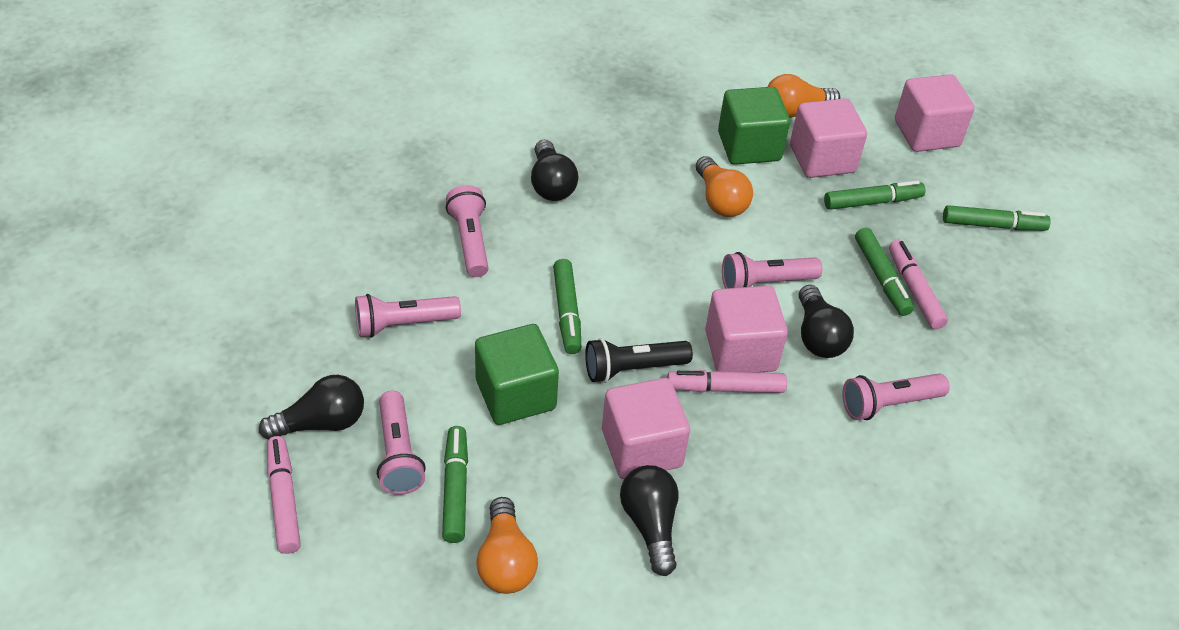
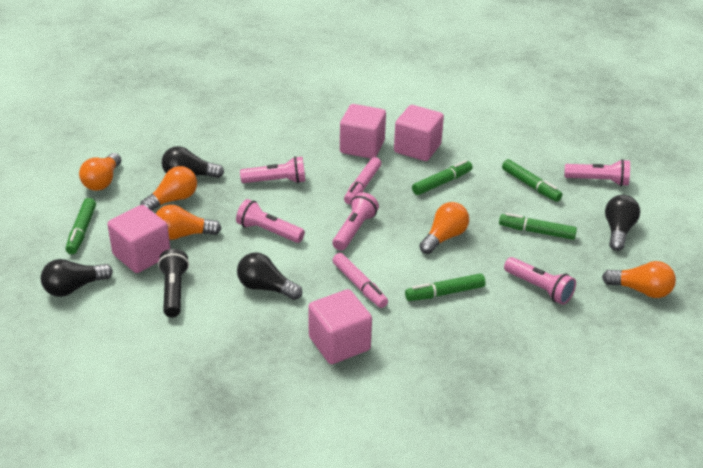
green cube: [475,324,559,425] [718,87,790,165] = 2 -> none = 0
orange light bulb: [476,497,538,594] [696,156,753,217] [767,74,840,118] = 3 -> [79,153,121,191] [140,166,197,211] [156,205,222,240] [419,202,469,254] [602,261,676,298] = 5
pink marker: [267,436,301,554] [667,370,787,393] [889,240,948,329] = 3 -> [332,253,388,308] [344,157,381,204] = 2

